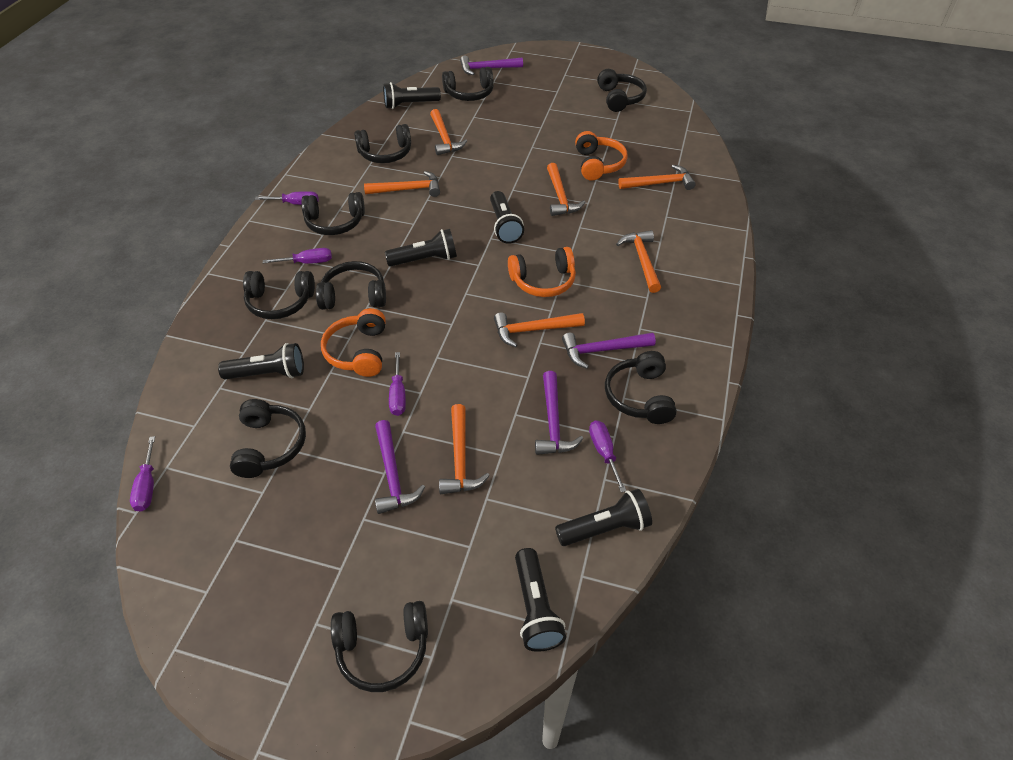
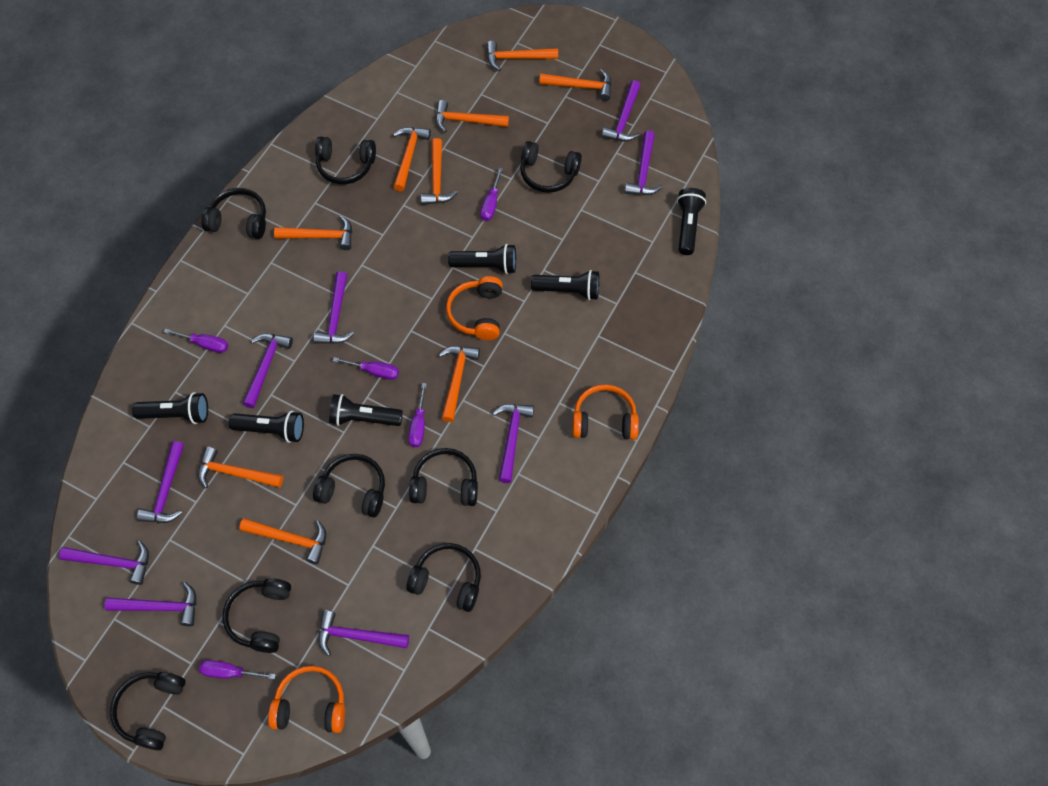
black headphones: [230,399,306,478] [243,271,315,319] [301,192,365,235] [316,261,386,310] [331,601,428,692] [354,124,411,163] [442,67,494,101] [597,69,647,112] [605,351,677,424] = 9 -> [110,672,186,751] [201,188,266,239] [222,578,291,653] [313,454,385,517] [315,137,376,184] [406,543,481,612] [409,448,478,506] [520,141,582,193] = 8
orange hammer: [364,171,440,197] [430,109,467,155] [439,404,490,494] [494,312,585,347] [547,163,585,216] [616,230,661,293] [618,165,696,190] = 7 -> [198,447,283,488] [239,518,326,564] [274,216,352,250] [393,127,431,191] [421,138,458,205] [436,100,509,133] [439,346,480,422] [486,41,558,71] [539,69,612,101] = 9
purple hammer: [375,420,425,514] [460,55,523,75] [535,371,583,455] [562,333,656,369] = 4 -> [59,541,149,585] [104,582,196,626] [137,441,184,523] [243,334,293,408] [313,271,354,344] [318,610,409,656] [492,404,534,483] [602,80,641,142] [624,131,663,195] = 9

